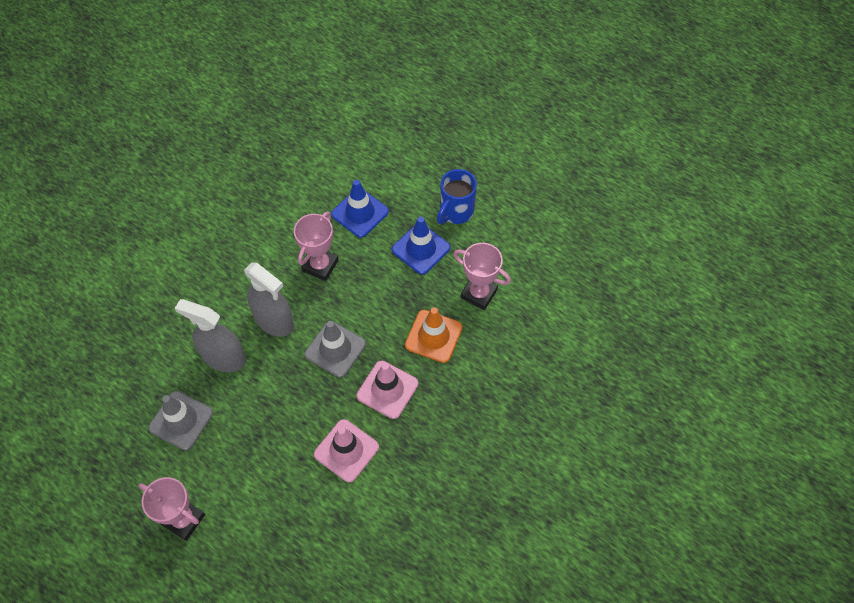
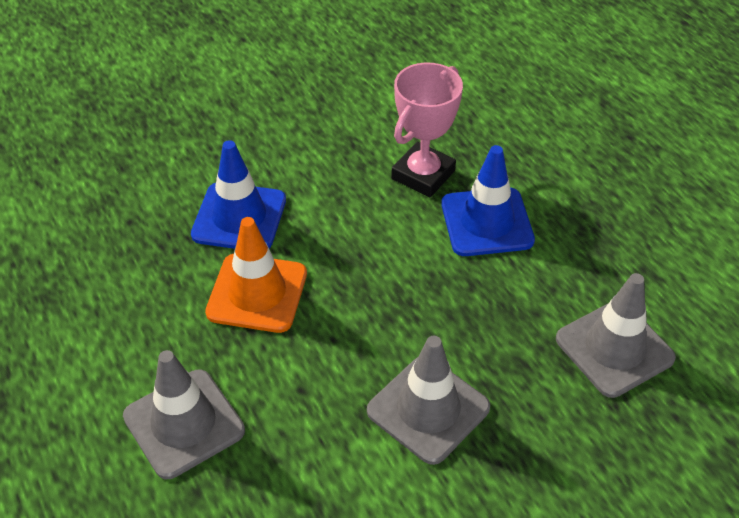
blue mug: [437,169,477,224] = 1 -> none = 0
grey spray bottle: [175,299,246,372] [244,262,294,337] = 2 -> none = 0
grey traffic cone: [149,391,213,450] [305,321,366,378] = 2 -> [123,350,245,479] [367,336,490,465] [556,273,676,398] = 3
pink traffic cone: [314,419,379,482] [357,361,418,419] = 2 -> none = 0
pink trophy: [138,477,205,541] [294,211,339,281] [453,243,511,310] = 3 -> [391,62,463,197] = 1

